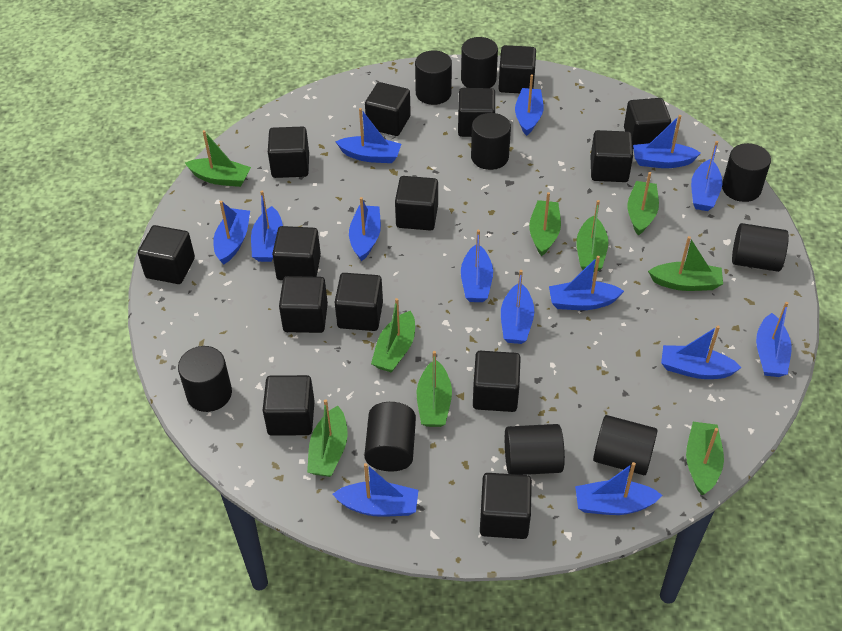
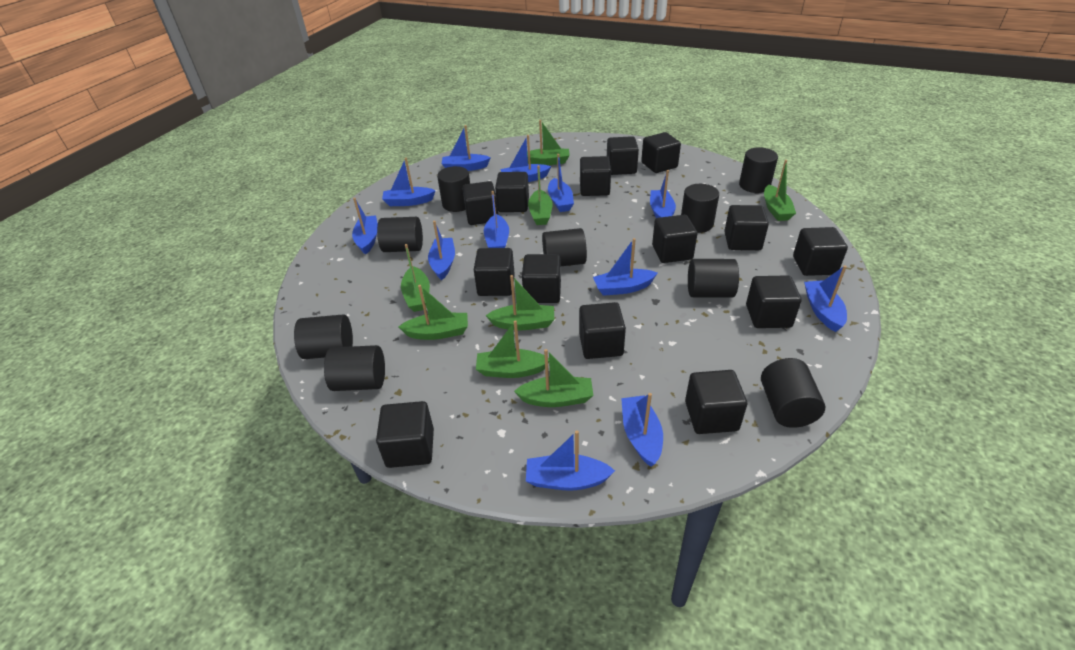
blue boat: [213,201,250,264] [251,191,283,262] [332,463,418,517] [335,108,401,163] [349,197,381,261] [461,230,493,302] [501,270,534,344] [515,74,544,136] [549,256,624,310] [575,462,662,515] [633,115,701,168] [661,326,742,379] [691,141,722,211] [756,302,791,377] = 14 -> [352,198,378,255] [382,158,436,206] [428,221,455,281] [442,125,491,171] [484,191,509,248] [500,135,551,182] [526,430,615,491] [548,154,574,212] [593,238,657,296] [621,393,663,467] [650,170,676,218] [804,265,847,332] = 12
green boat: [185,130,251,187] [307,399,348,477] [371,298,415,373] [417,351,452,427] [529,192,561,256] [576,200,608,271] [627,172,659,235] [648,236,723,291] [686,422,724,495] = 9 -> [399,285,468,340] [401,244,430,312] [476,320,549,378] [485,275,554,331] [514,349,593,407] [527,120,570,165] [528,165,552,225] [764,160,796,221] = 8

